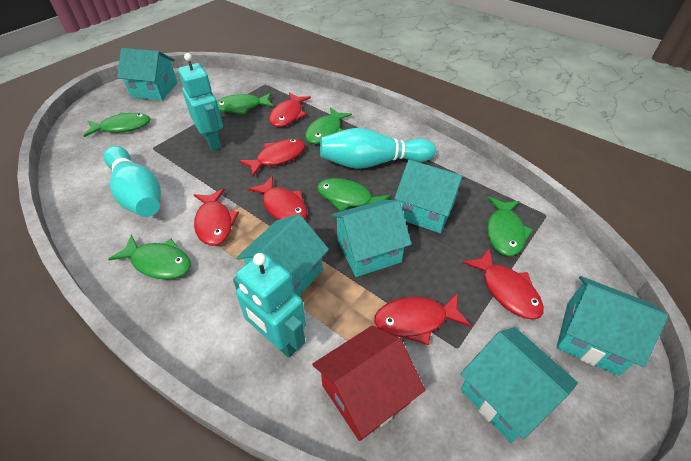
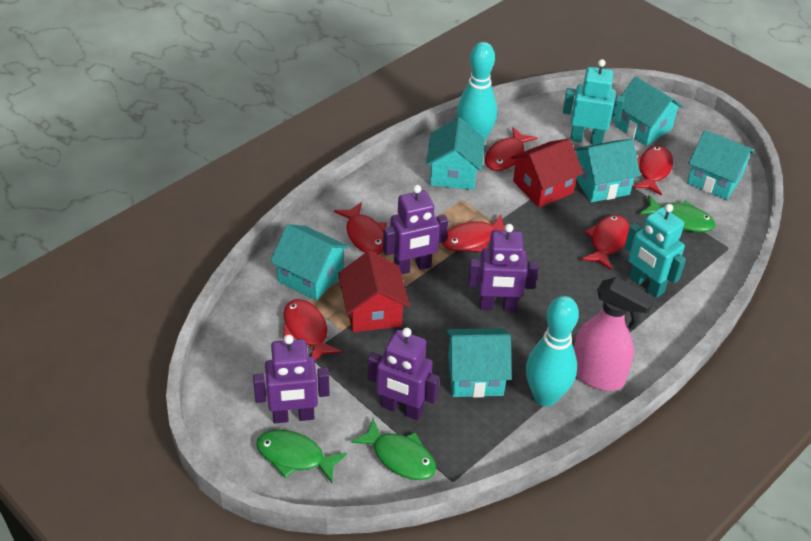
green fish: [84,112,150,137] [108,235,191,279] [217,93,274,115] [305,107,352,144] [317,178,391,211] [487,197,533,256] = 6 -> [256,430,347,483] [350,418,436,480] [639,195,715,232] = 3
pink spray bottle: none = 0 -> [574,277,656,391] = 1
purple robot: none = 0 -> [253,334,330,423] [368,328,440,420] [383,185,448,274] [468,224,538,311] = 4
red house: [312,325,425,441] = 1 -> [338,251,410,332] [511,138,583,207] = 2

